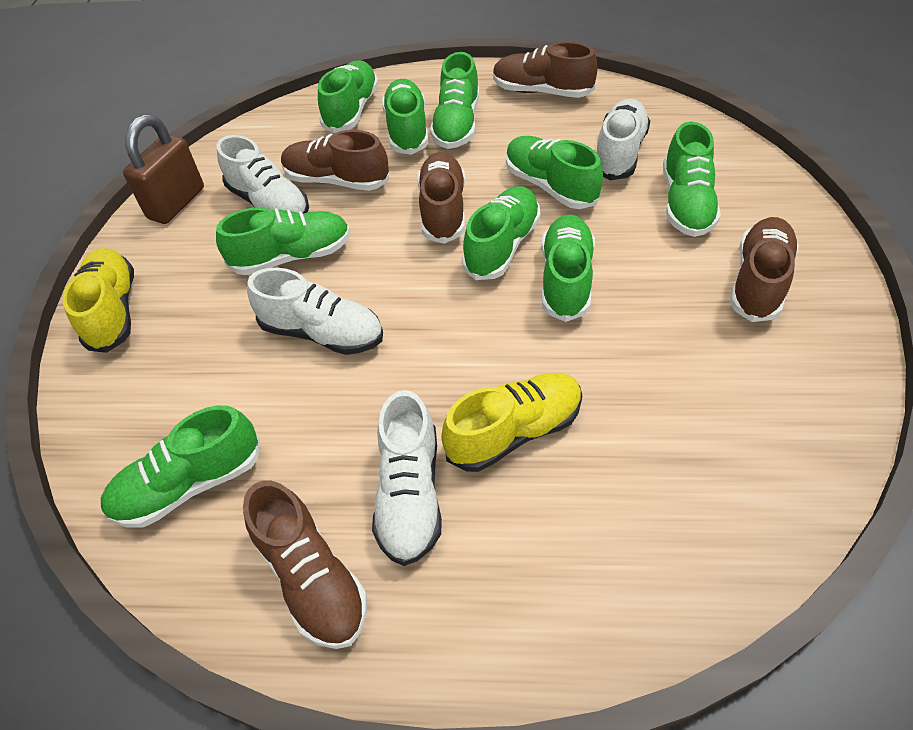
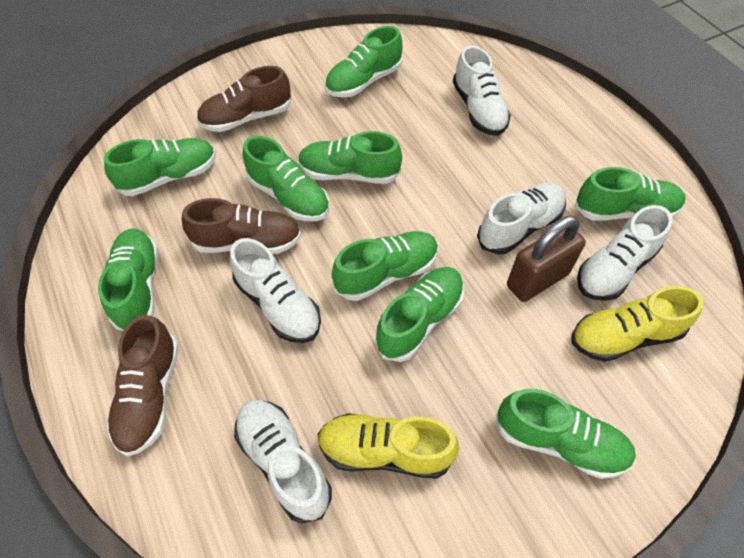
brown shoe: [243,480,367,649] [281,130,390,191] [417,152,465,244] [493,42,598,98] [730,217,799,322] = 5 -> [107,315,179,456] [182,198,301,254] [196,66,291,132] = 3
white shoe: [217,135,309,213] [247,268,383,355] [372,390,442,566] [597,99,650,180] = 4 -> [230,238,321,343] [234,400,332,523] [453,46,511,136] [477,183,566,254] [577,205,672,301] = 5

